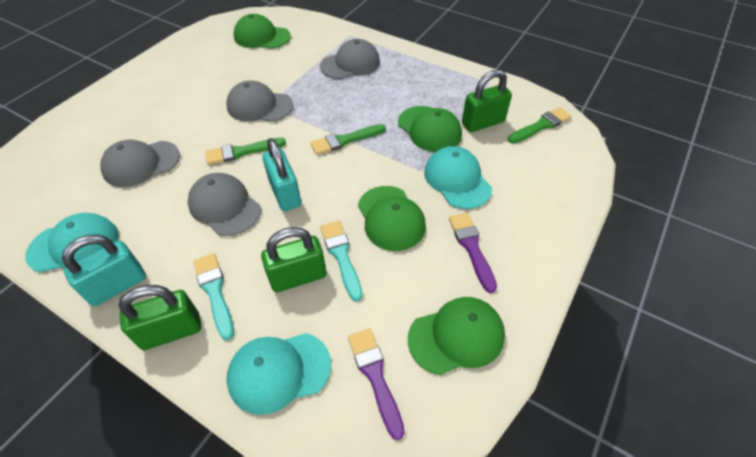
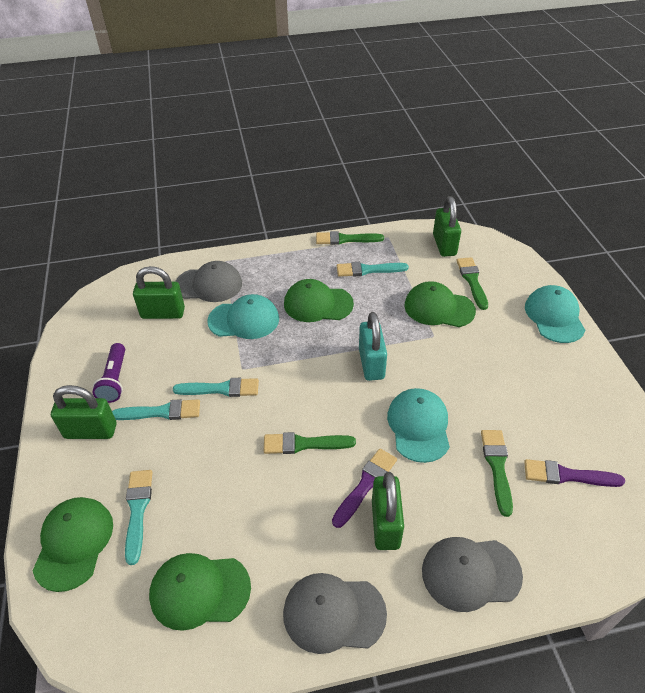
green brush: [205,138,286,165] [310,124,386,155] [508,107,572,144] = 3 -> [264,432,356,454] [316,231,384,245] [456,257,488,310] [481,430,513,517] = 4
green padlock: [119,285,201,350] [261,227,326,292] [462,70,512,132] = 3 -> [51,385,117,439] [133,266,185,319] [372,472,404,550] [433,196,461,257] = 4
grey cap: [100,140,180,187] [188,173,261,236] [226,81,293,122] [320,39,380,79] = 4 -> [175,261,242,302] [283,573,387,654] [422,537,523,612] = 3
purple flashlight: none = 0 -> [92,343,125,403] = 1
turquoise brush: [193,253,234,340] [320,221,362,301] = 2 -> [112,399,200,420] [125,470,153,565] [173,378,259,397] [337,262,409,277] = 4
turquoise padlock: [62,234,146,306] [262,138,301,211] = 2 -> [359,312,387,381] = 1

